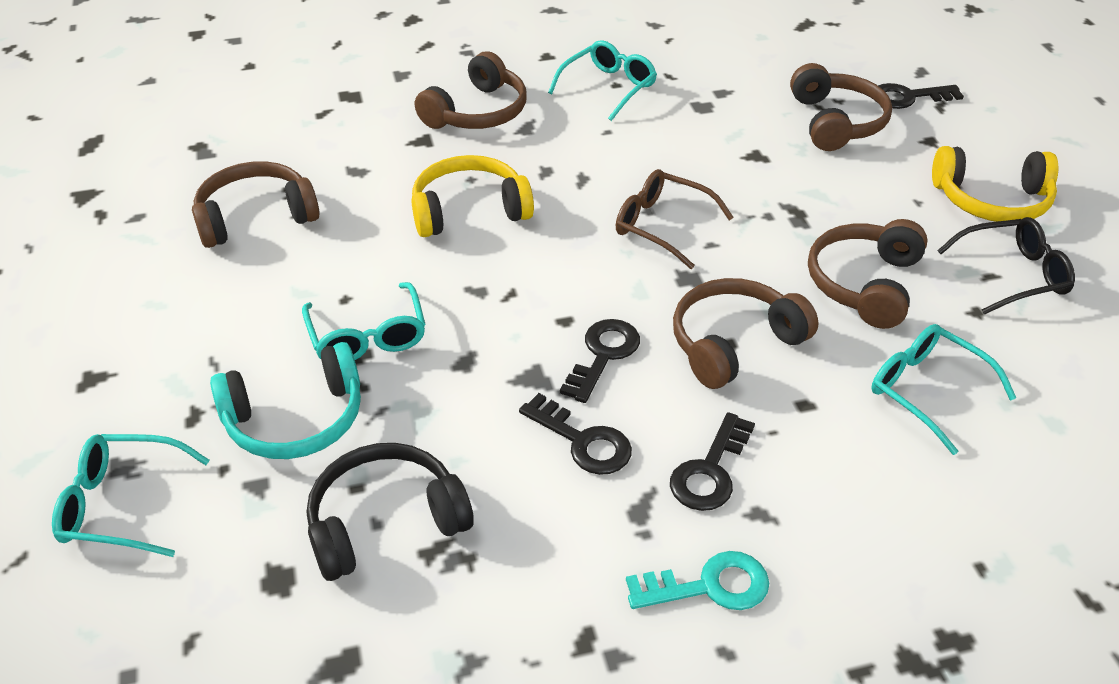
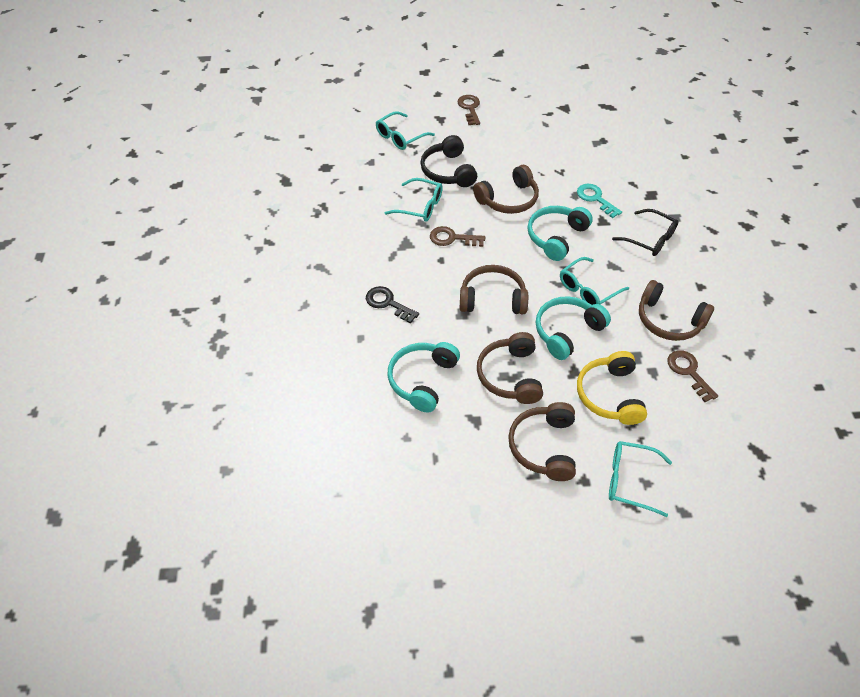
black key: [519,393,632,475] [560,319,640,403] [670,412,755,511] [878,83,964,109] = 4 -> [366,286,419,323] = 1
brown glasses: [616,169,734,269] = 1 -> none = 0
brown key: none = 0 -> [430,226,485,247] [457,95,480,125] [668,350,718,402] = 3
turquoise headphones: [210,342,361,459] = 1 -> [388,342,460,413] [528,206,593,261] [536,296,611,360] = 3
yellow headphones: [412,155,534,237] [932,146,1058,222] = 2 -> [577,351,647,425] = 1

